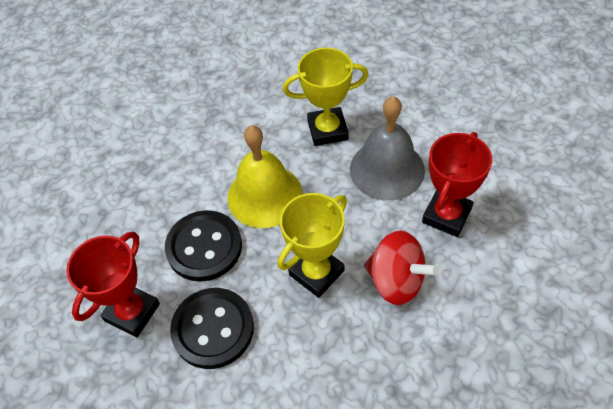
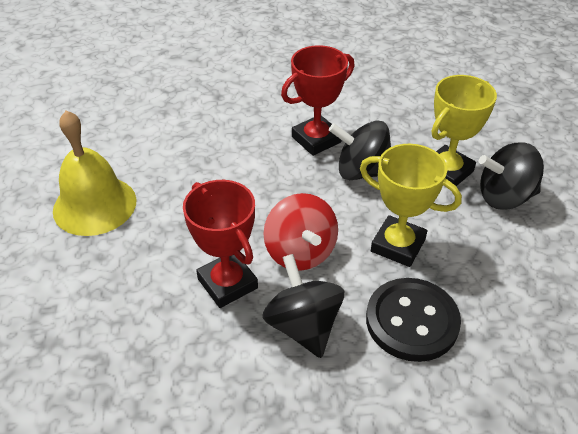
black button: [165,210,242,282] [170,288,254,369] = 2 -> [366,278,461,362] = 1
black spinning top: none = 0 -> [262,254,344,358] [329,120,391,180] [479,142,544,210] = 3
grey bell: [350,96,425,201] = 1 -> none = 0

